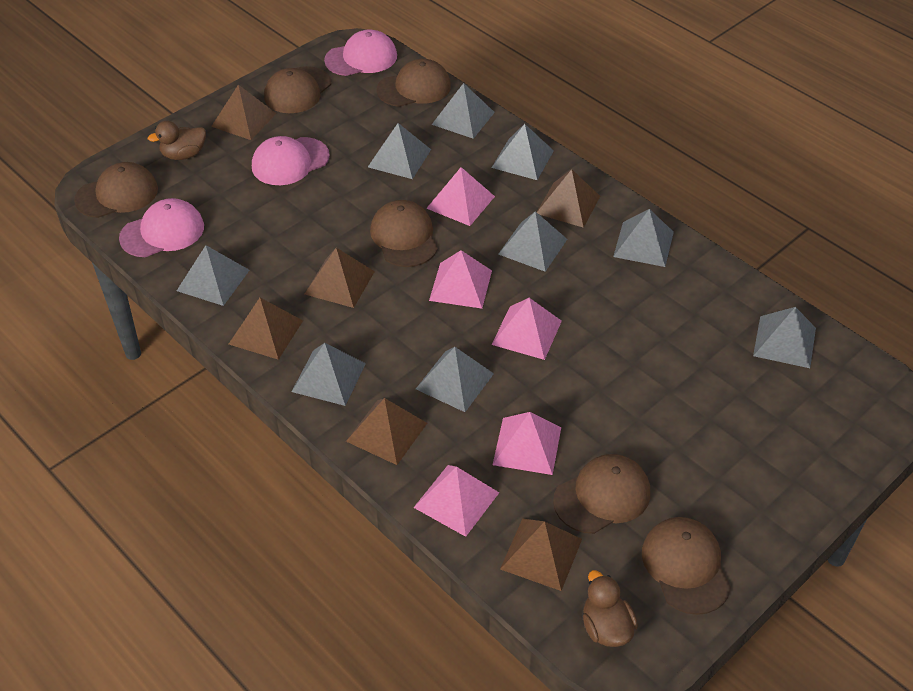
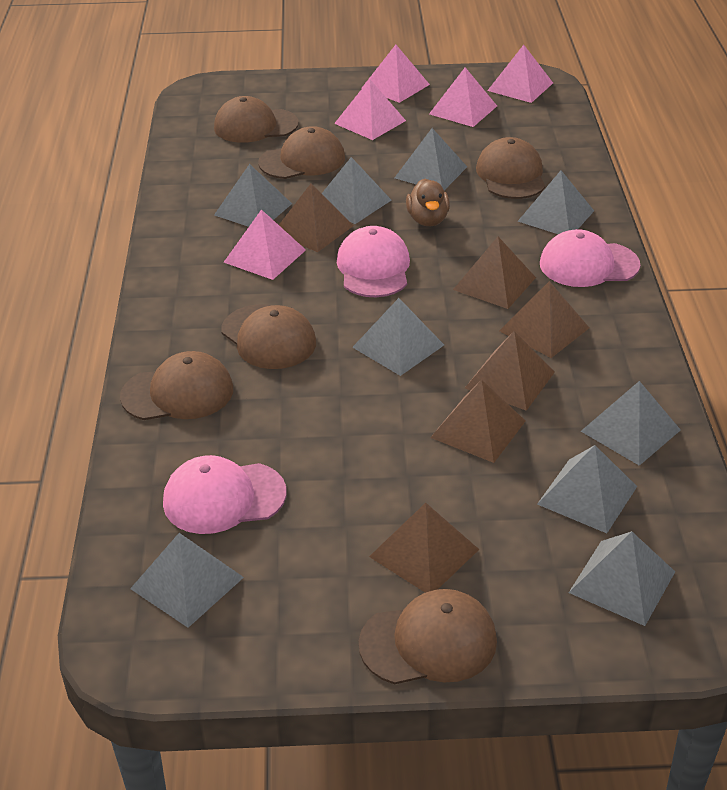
brown duck: [148,121,206,160] [583,570,638,647] = 2 -> [406,179,450,226] = 1

